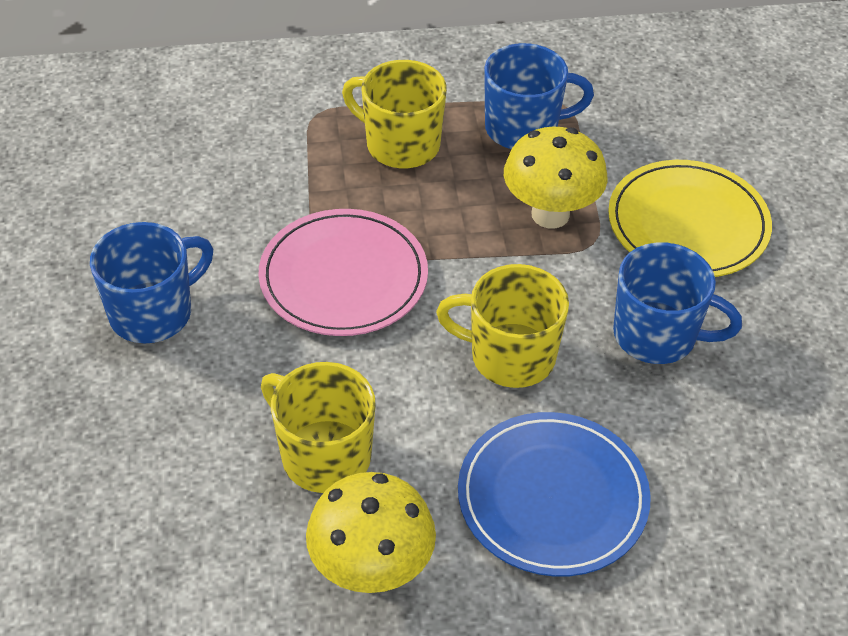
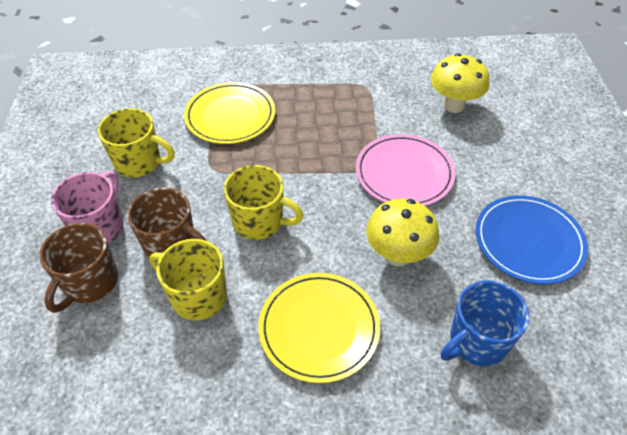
blue mug: [90,222,213,343] [484,43,594,149] [613,242,742,364] = 3 -> [441,280,529,366] = 1
brown mug: none = 0 -> [39,223,118,313] [127,187,206,259] = 2
pink mug: none = 0 -> [51,171,124,243] = 1
yellow plate: [608,160,772,277] = 1 -> [184,82,275,144] [258,273,380,383] = 2

